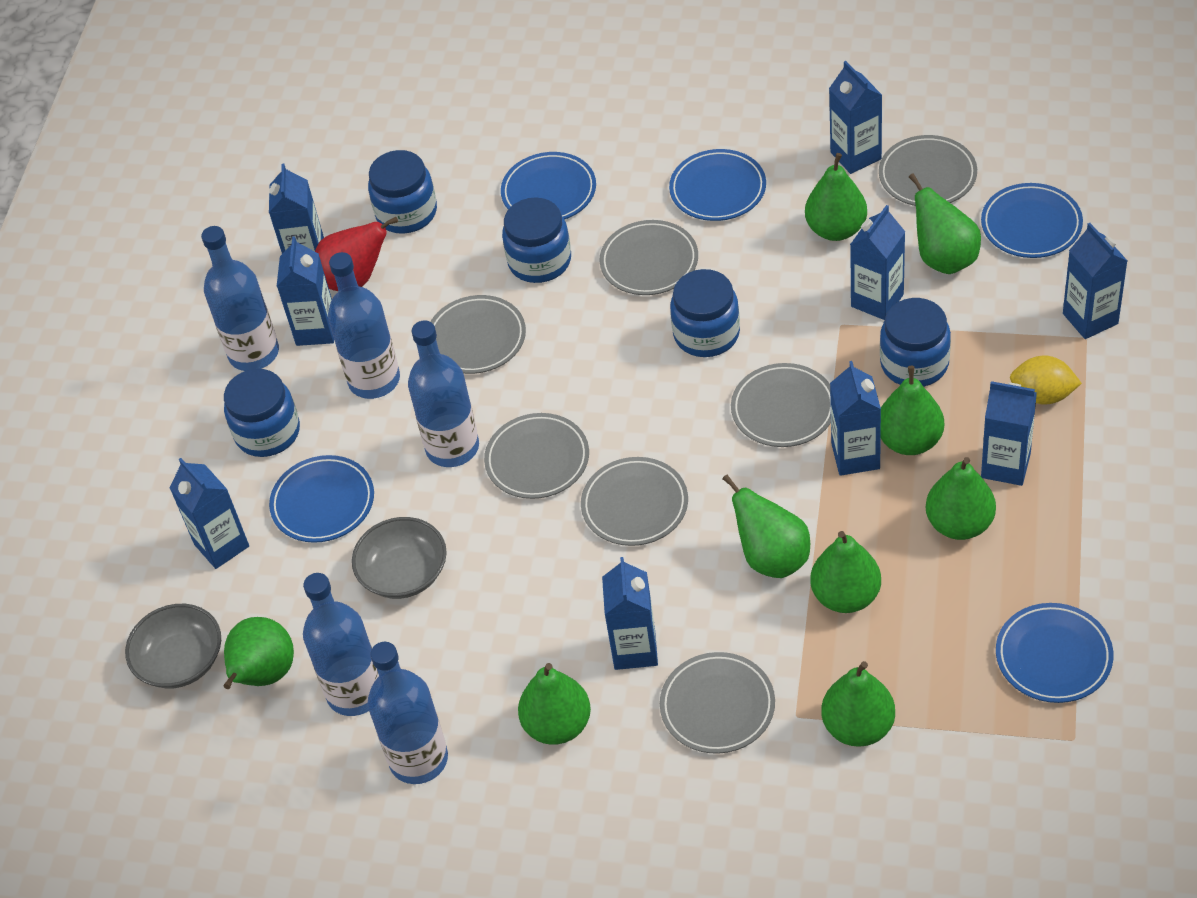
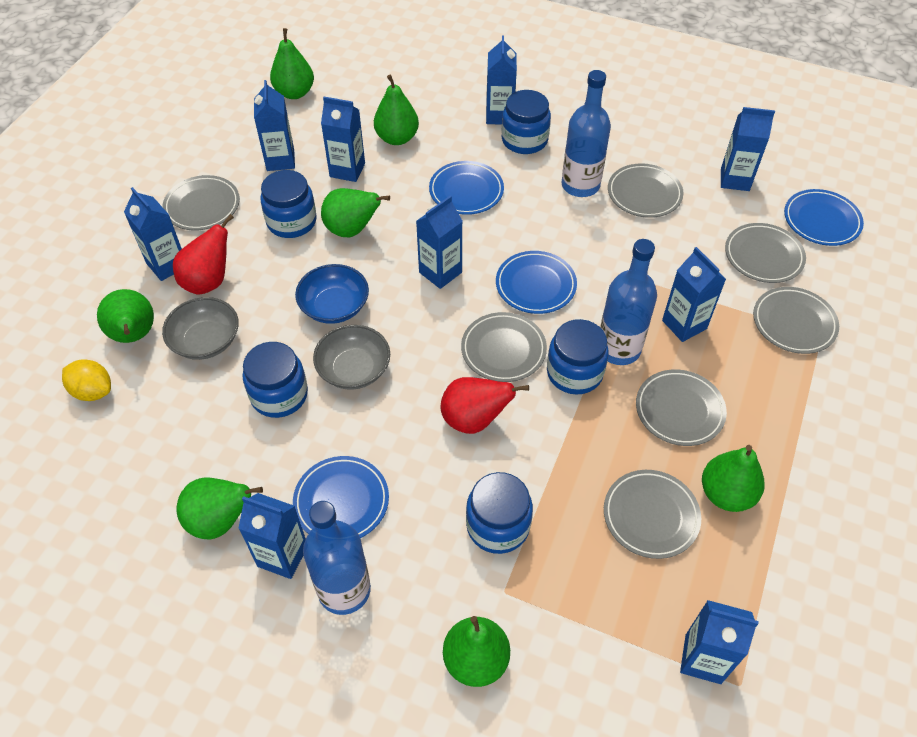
blue bottle: [201,226,279,371] [303,573,379,716] [328,252,400,399] [368,642,448,784] [408,320,479,467] = 5 -> [303,501,371,615] [562,70,611,197] [600,239,657,365] = 3
blue bowl: none = 0 -> [295,264,369,324] = 1
blue plate: [269,455,374,543] [501,152,596,220] [669,149,766,221] [981,183,1083,258] [996,603,1113,703] = 5 -> [293,456,389,538] [429,161,504,215] [496,251,577,314] [784,189,864,246] = 4
green pear: [224,617,294,689] [518,663,591,745] [722,474,810,578] [805,153,867,241] [810,531,881,613] [821,661,895,747] [881,366,944,455] [909,173,981,274] [926,457,996,540] = 9 -> [97,289,154,343] [176,478,263,539] [270,28,314,99] [321,188,390,237] [374,75,419,145] [443,616,510,687] [702,445,765,512] = 7
red pear: [315,217,398,291] = 1 -> [173,214,234,295] [441,377,529,434] = 2

